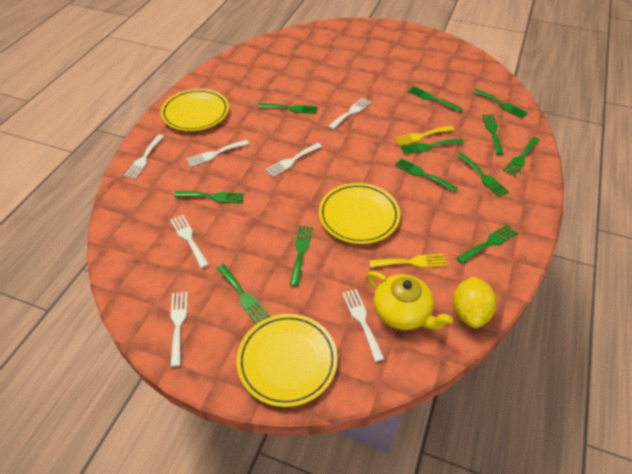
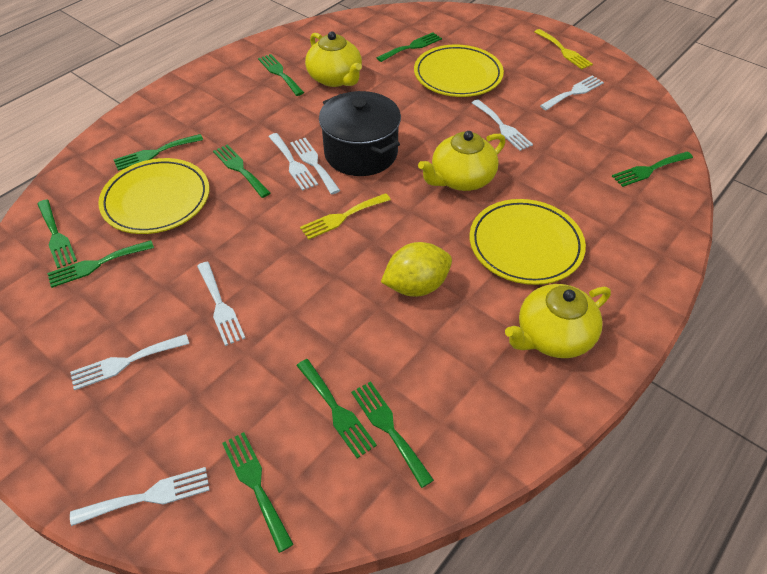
black pot: none = 0 -> [319,91,401,176] = 1
green fork: [174,191,244,204] [216,264,270,324] [258,104,317,114] [290,225,313,286] [395,158,457,192] [401,139,464,155] [408,86,462,112] [456,224,517,264] [457,153,509,197] [473,89,528,118] [482,114,503,155] [503,137,540,176] = 12 -> [37,199,77,268] [47,240,154,288] [113,134,203,171] [213,144,270,198] [222,432,294,553] [258,54,304,96] [296,359,377,458] [351,381,434,488] [377,32,442,62] [612,152,693,187] = 10
yellow teapot: [367,271,453,330] = 1 -> [305,31,362,87] [418,131,506,191] [505,284,611,358] = 3

